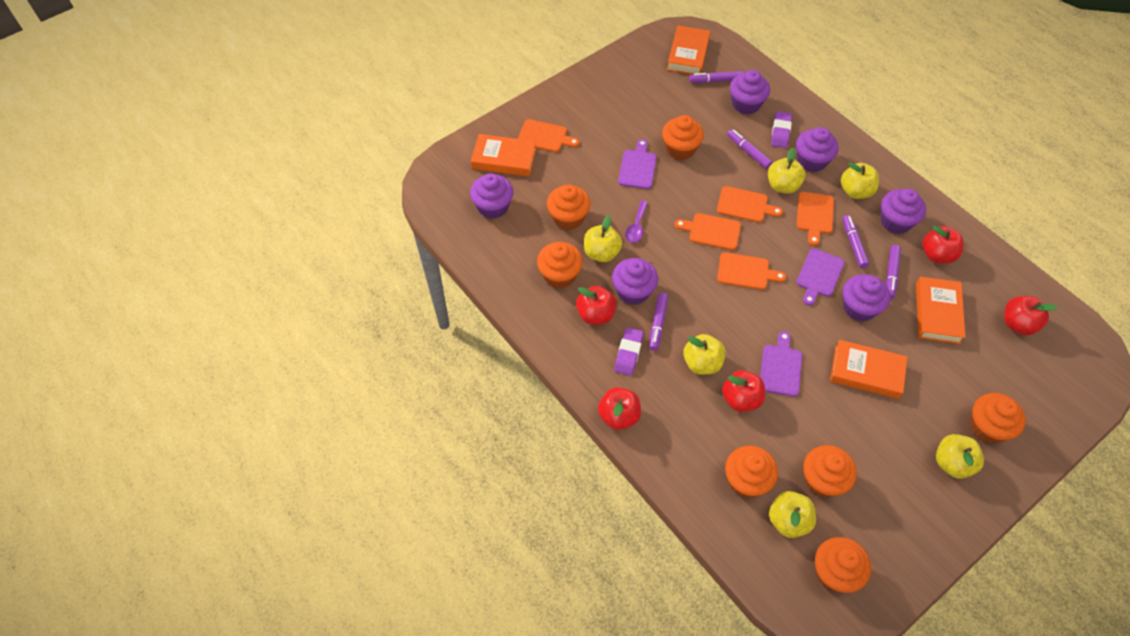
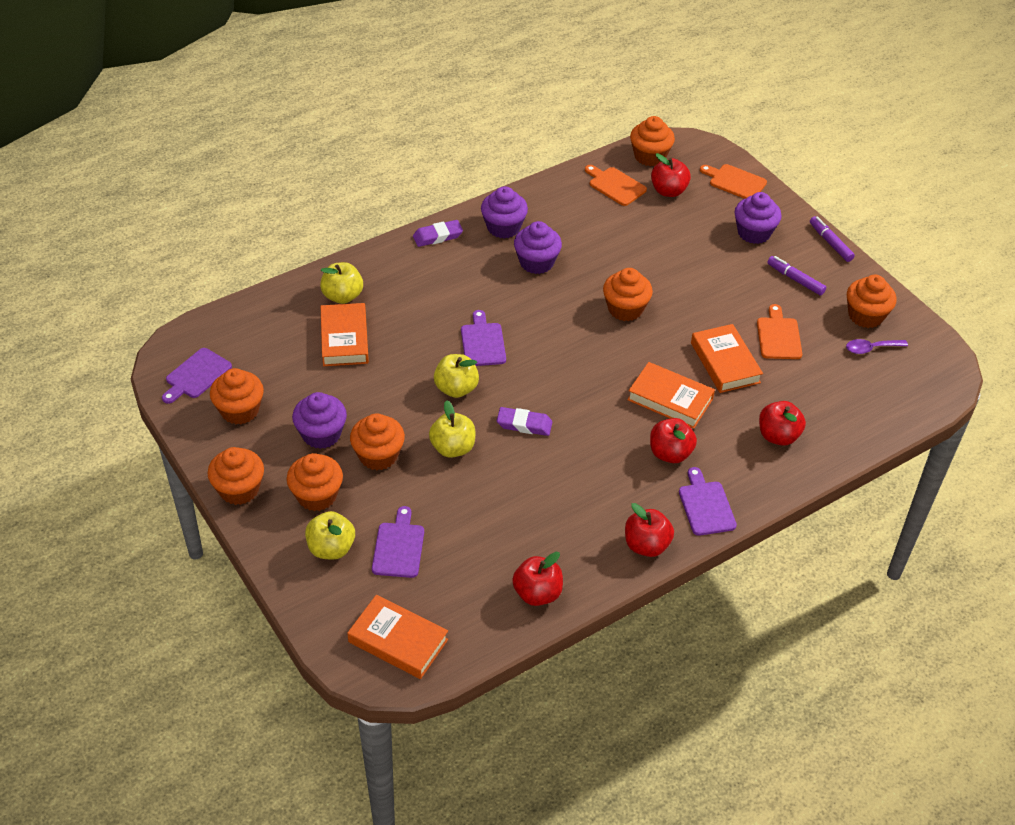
orange cutting board: [518,119,579,152] [675,213,741,250] [717,186,783,222] [717,252,786,290] [797,192,834,246] = 5 -> [585,165,647,206] [700,164,767,199] [757,304,802,359] = 3
purple cupcake: [470,173,514,219] [612,258,658,305] [730,70,770,115] [796,127,839,172] [843,274,890,322] [881,188,926,234] = 6 -> [292,392,347,449] [481,186,528,239] [514,221,562,274] [735,192,782,244] = 4
purple cutting board: [618,139,657,189] [760,331,802,397] [796,248,845,306] = 3 -> [162,348,232,404] [372,506,424,578] [461,310,506,366] [679,467,737,536] = 4
purple marker: [649,293,668,351] [689,71,743,83] [727,129,773,169] [842,215,869,268] [886,245,901,299] = 5 -> [767,256,826,295] [810,216,855,262] = 2
yellow apple: [584,215,622,262] [683,334,725,375] [768,148,805,194] [769,491,816,538] [841,163,879,199] [936,434,984,479] = 6 -> [305,511,355,559] [320,262,363,304] [429,400,475,458] [434,354,479,398] = 4

